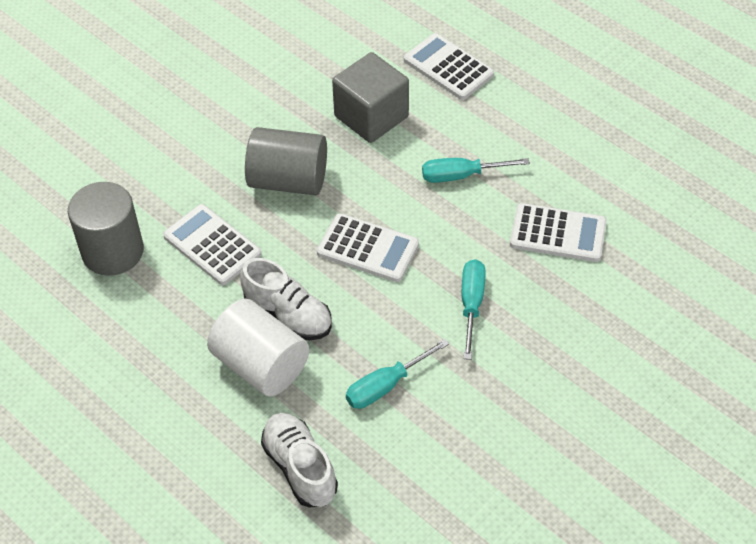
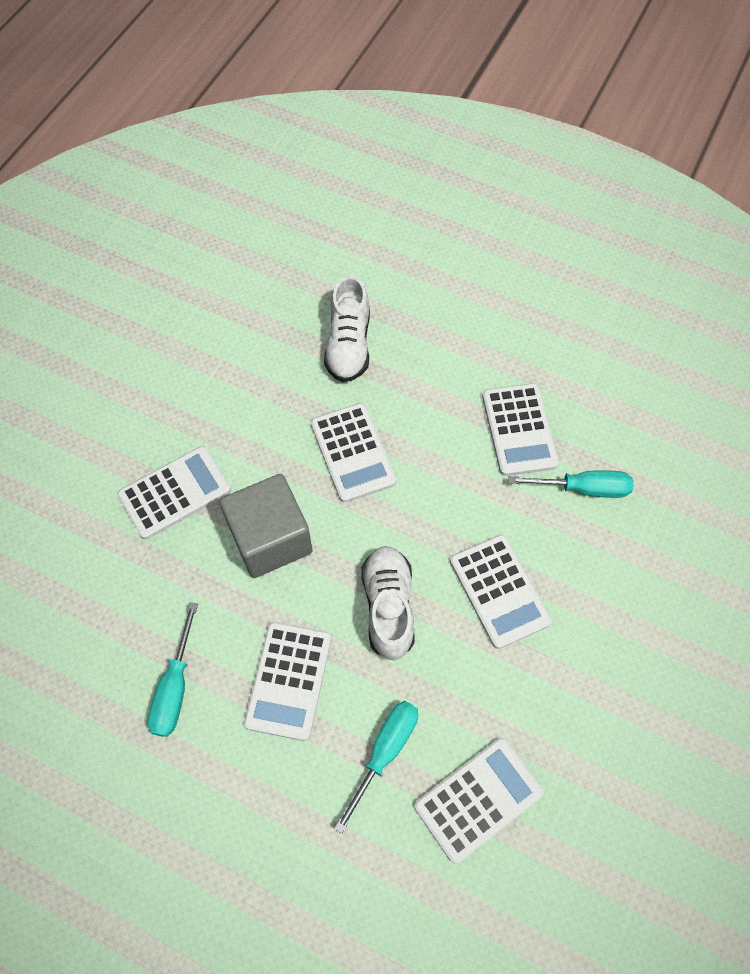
grey cylinder: [68,182,144,276] [245,127,327,195] = 2 -> none = 0
white calculator: [163,204,261,285] [317,213,419,282] [404,33,494,100] [510,203,607,262] = 4 -> [117,446,231,539] [244,622,331,741] [311,403,396,503] [414,738,544,864] [450,535,551,649] [482,383,559,476] = 6
white cylinder: [207,299,309,396] = 1 -> none = 0

